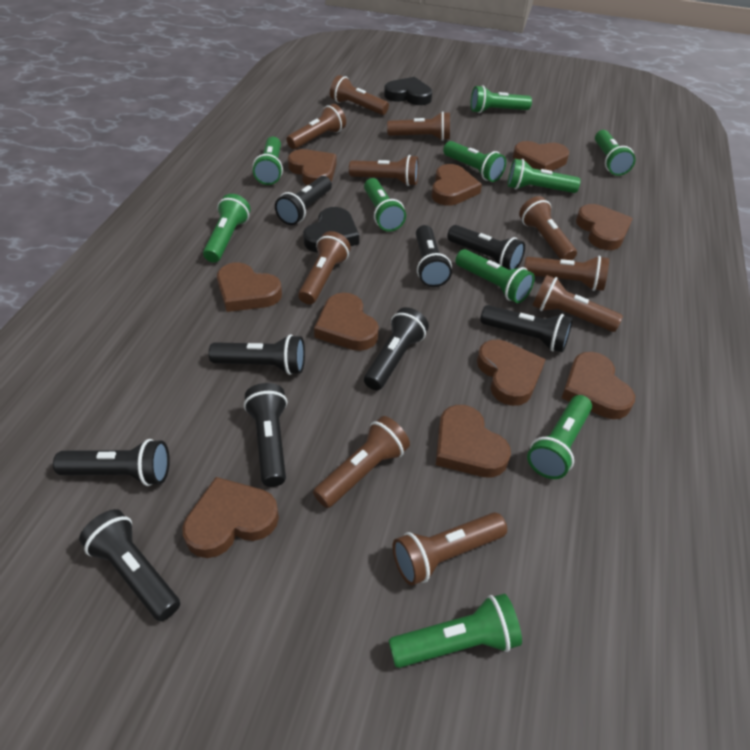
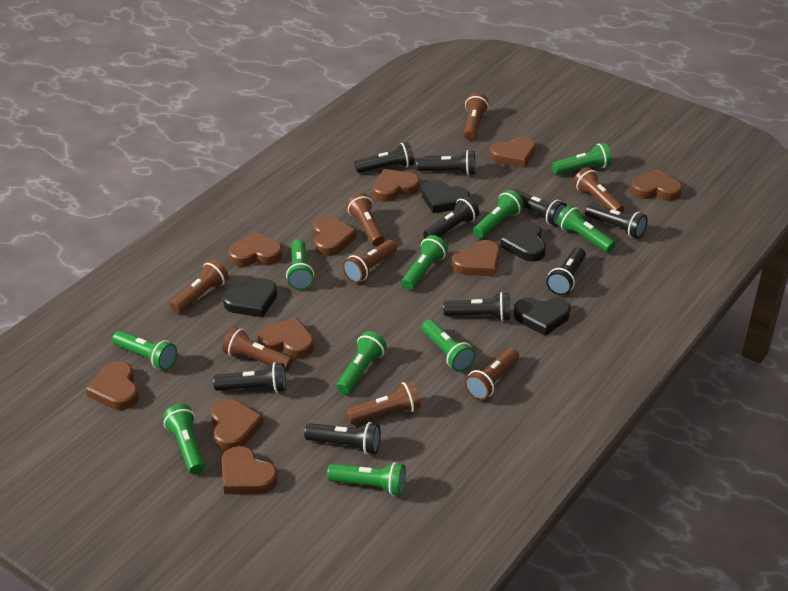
black heart: [303,207,359,253] [384,77,432,105] = 2 -> [223,279,277,318] [422,180,470,213] [501,221,546,262] [514,297,570,336] = 4
brown flashlight: [286,104,346,149] [298,231,351,304] [313,416,410,508] [330,75,389,115] [349,155,419,186] [387,111,450,141] [393,512,507,586] [519,196,577,260] [524,256,609,291] [532,275,623,332] = 10 -> [170,259,229,314] [222,327,292,372] [342,240,397,283] [346,193,384,246] [346,381,421,424] [464,93,489,140] [464,348,519,400] [573,167,625,213] = 8

